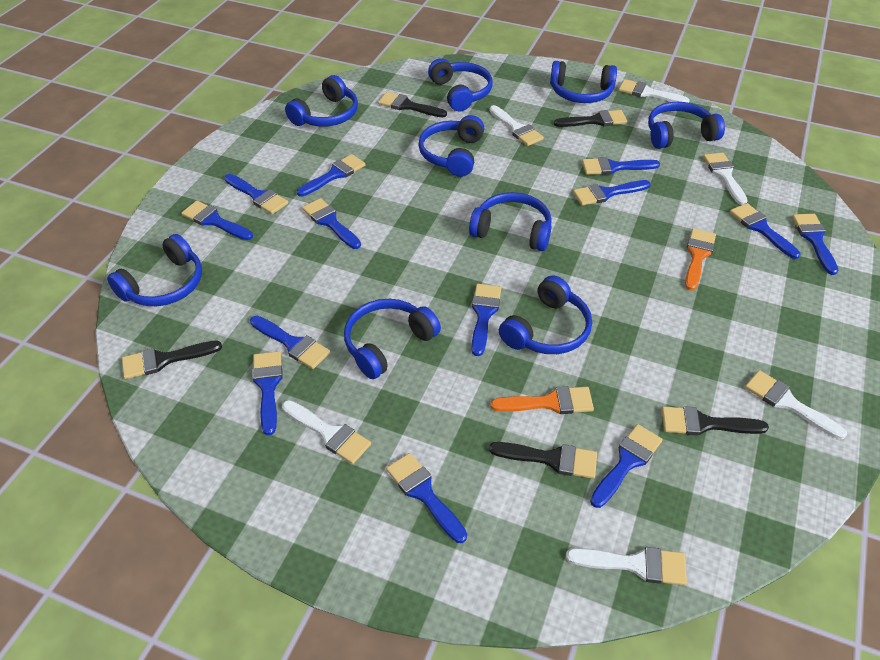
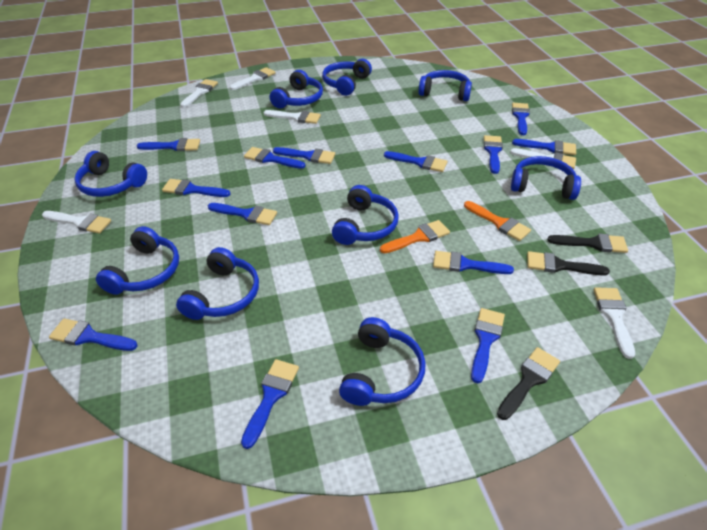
black brush: [122,340,222,379] [378,92,447,117] [489,442,597,479] [554,110,627,127] [662,406,769,436] = 5 -> [497,347,560,420] [527,251,610,275] [547,233,628,253] = 3

